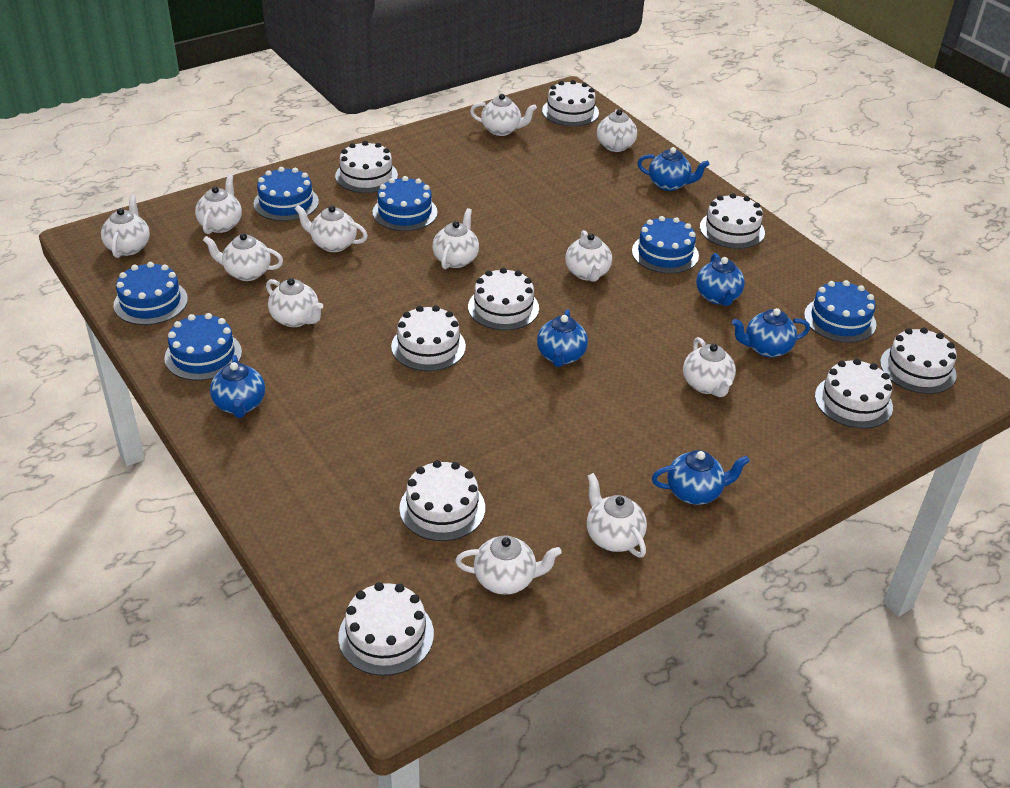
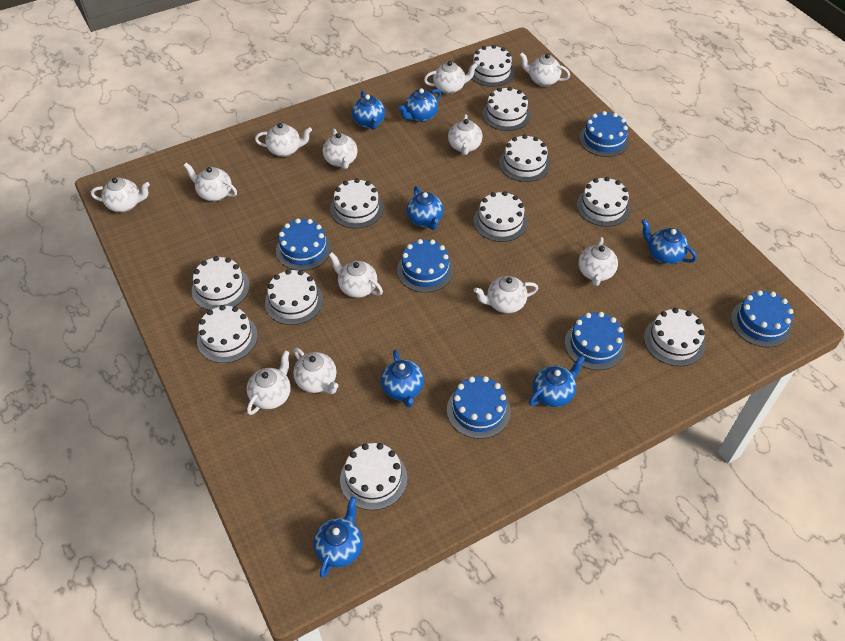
blue teapot: [210,355,265,418] [537,309,588,367] [638,147,709,191] [652,450,750,505] [696,253,745,306] [732,308,810,357] = 6 -> [313,497,363,578] [352,91,385,130] [381,349,424,407] [398,88,441,122] [407,186,444,230] [529,355,585,407] [641,219,697,264] = 7
white cake: [335,141,398,193] [338,582,434,676] [391,306,466,371] [399,460,485,541] [468,268,539,330] [542,80,599,127] [700,193,765,249] [815,359,893,429] [880,327,957,394] = 9 -> [192,256,250,310] [197,305,258,363] [265,269,323,325] [330,178,384,229] [340,443,407,510] [469,45,515,87] [473,191,528,242] [482,87,531,131] [499,135,550,182] [577,177,630,227] [644,308,705,366] = 11

